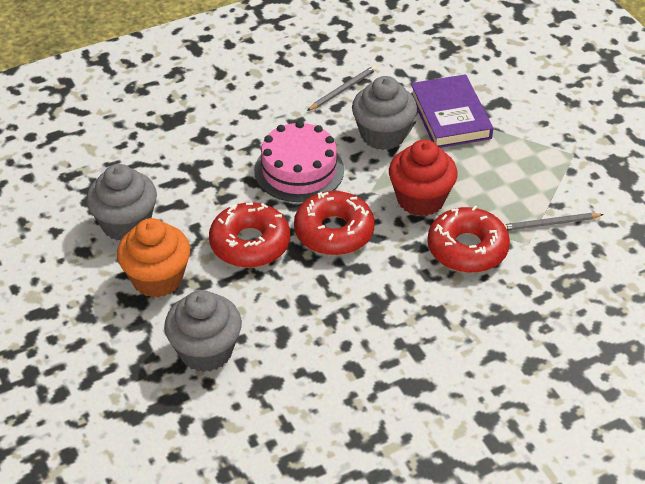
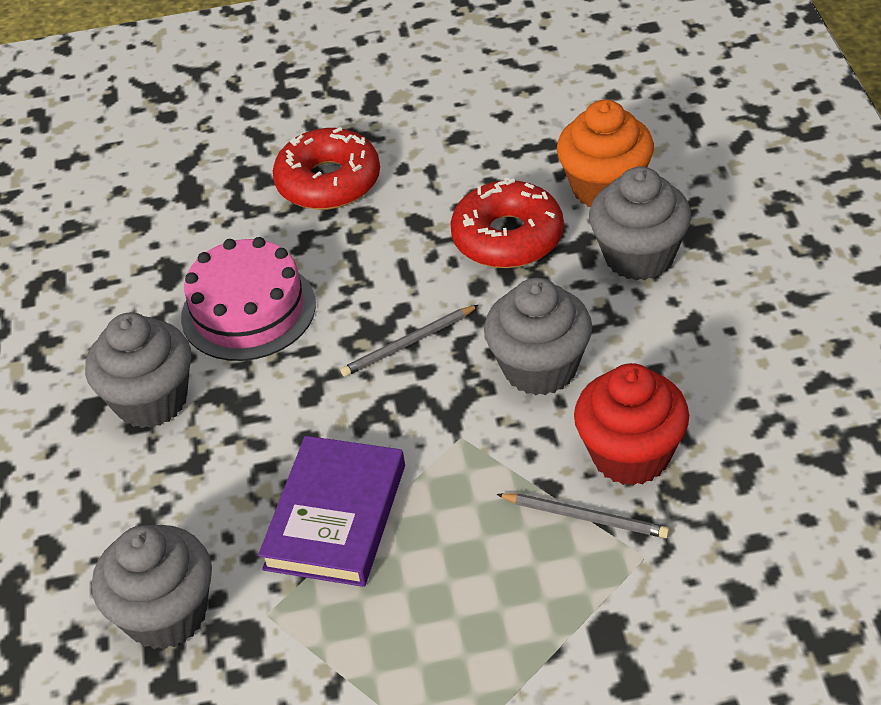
grey cupcake: [86,164,157,241] [164,290,242,372] [352,76,417,150] = 3 -> [85,313,191,428] [92,525,212,649] [484,278,592,395] [589,166,691,280] = 4
red donut: [209,202,290,268] [294,191,375,255] [428,206,510,273] = 3 -> [273,127,380,210] [450,178,564,268] = 2

